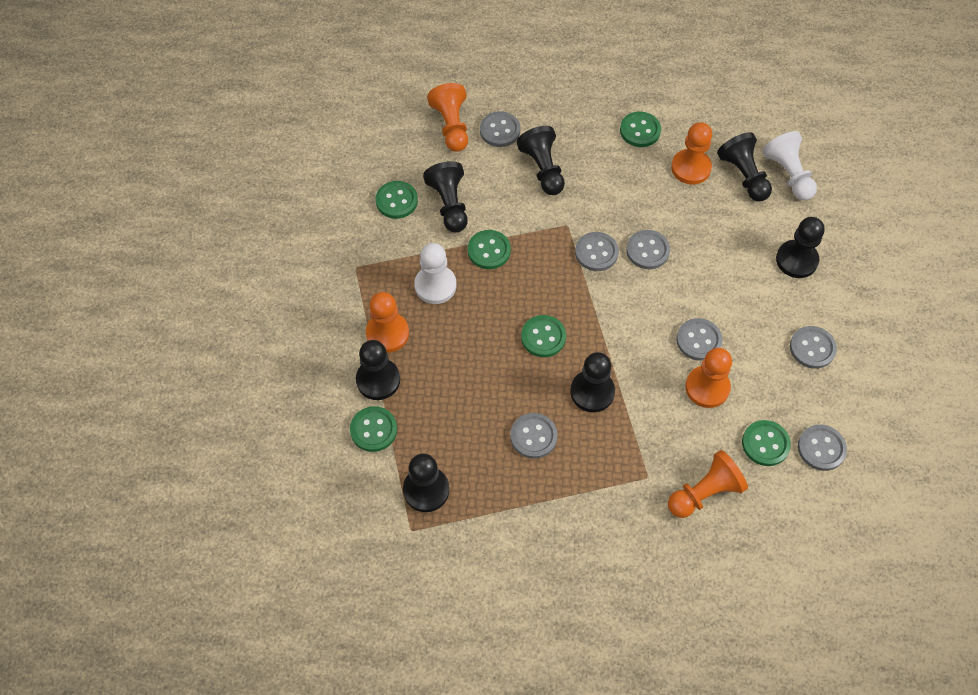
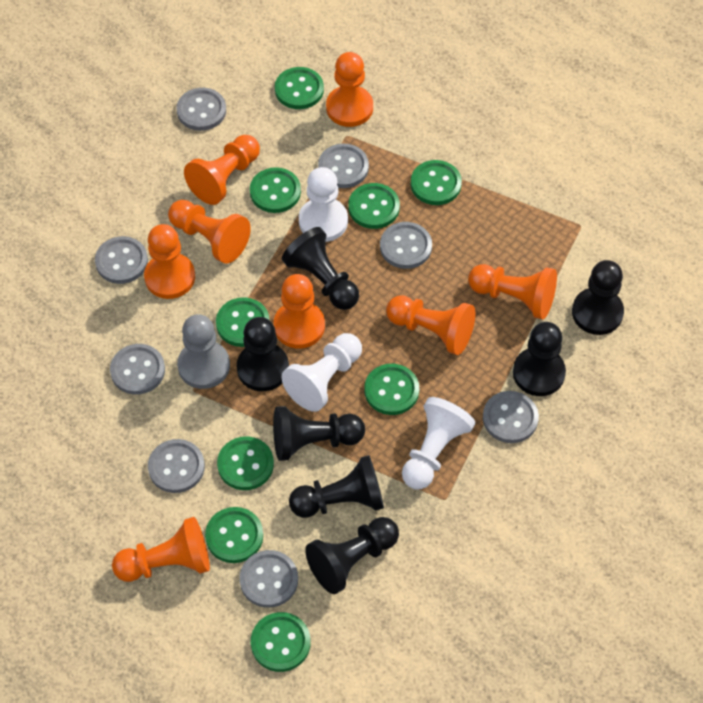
green button: [350,406,397,452] [375,181,418,219] [468,230,511,269] [521,315,566,357] [620,112,661,147] [742,420,791,466] = 6 -> [205,507,263,563] [216,297,269,347] [217,436,274,490] [250,167,301,213] [251,612,311,672] [275,67,324,109] [348,183,400,229] [364,364,419,415] [411,160,462,205] = 9
grey button: [480,111,520,147] [510,413,558,459] [575,232,619,271] [626,230,670,269] [676,318,723,361] [790,326,837,369] [798,425,847,471] = 7 -> [95,236,148,284] [110,344,165,395] [148,439,205,493] [177,88,226,131] [239,550,298,608] [318,144,369,188] [380,222,432,269] [483,391,539,443] = 8
grey pawn: none = 0 -> [177,314,230,389] = 1
orange pawn: [366,292,409,353] [427,83,468,152] [668,450,748,518] [671,122,712,184] [685,348,732,408] = 5 -> [112,517,210,582] [144,224,195,299] [168,200,251,264] [184,135,260,205] [274,274,325,349] [326,52,373,127] [386,296,475,355] [468,264,557,320] = 8
white pawn: [414,243,457,304] [762,131,817,200] = 2 -> [281,333,362,412] [299,167,348,242] [402,397,475,489] = 3

